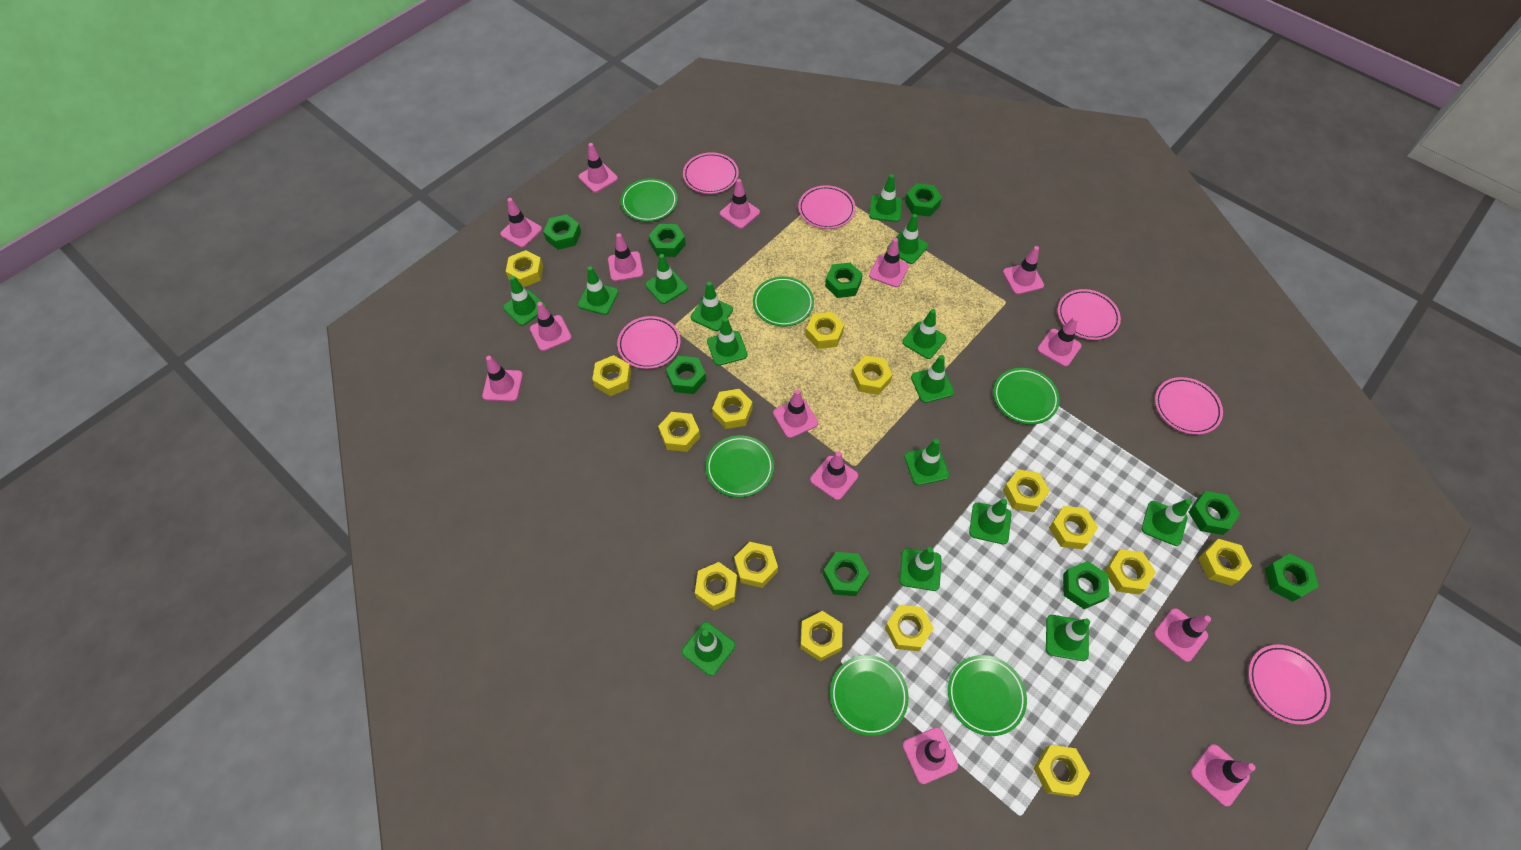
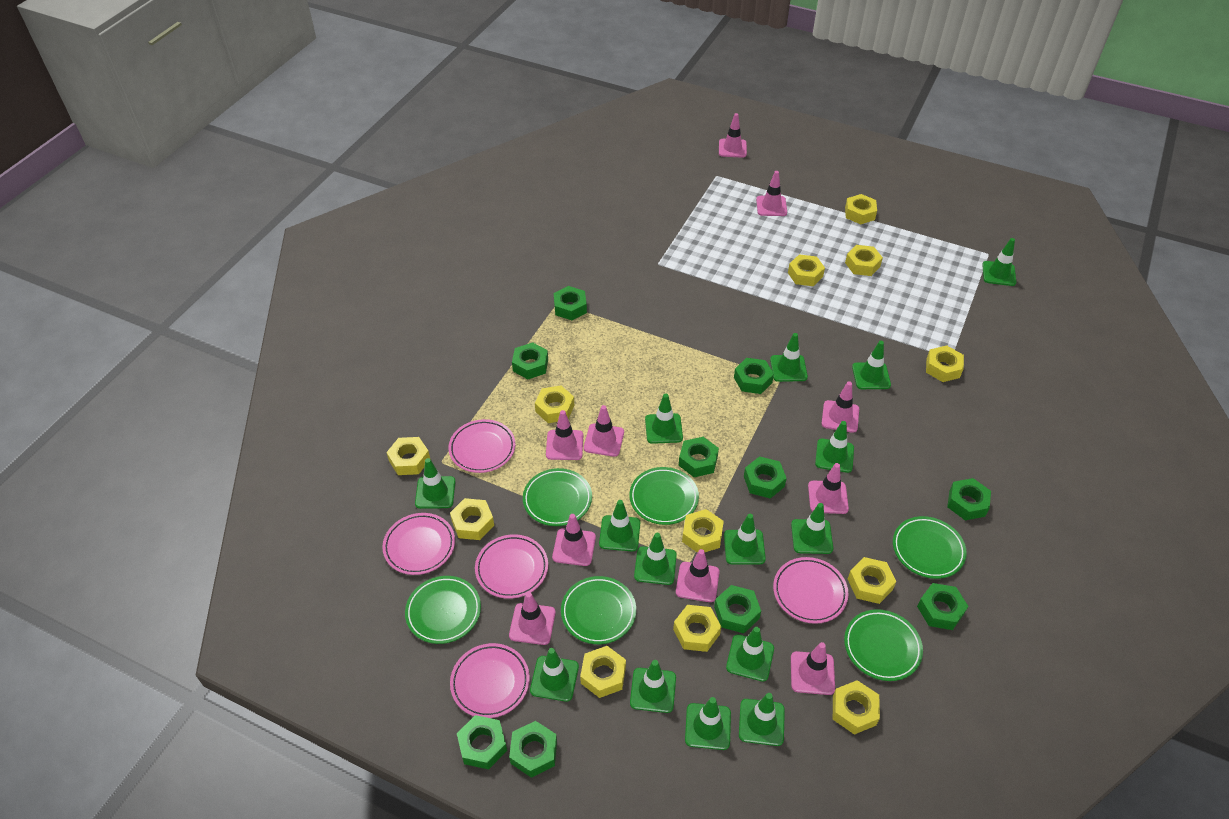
green nut: [543,214,581,250] [648,224,686,257] [666,356,706,394] [823,552,869,596] [825,262,863,298] [905,183,942,217] [1063,561,1109,609] [1188,491,1240,535] [1265,553,1319,602] = 9 -> [457,715,507,769] [509,721,557,778] [512,342,548,379] [554,286,587,320] [679,437,719,477] [714,585,761,633] [734,358,774,394] [744,456,787,499] [917,583,968,630] [947,478,991,520] = 10
pink plate: [617,316,681,369] [683,152,739,194] [798,185,856,229] [1058,289,1121,340] [1155,377,1223,435] [1248,645,1330,725] = 6 -> [382,513,455,575] [448,419,515,473] [450,643,530,718] [475,534,548,599] [773,557,849,624] = 5
pink traffic cone: [482,356,523,402] [500,198,542,248] [530,302,572,351] [579,143,618,193] [608,233,643,281] [720,179,760,229] [773,389,818,438] [810,451,858,500] [869,238,909,287] [903,727,958,784] [1003,246,1044,295] [1037,317,1082,367] [1154,608,1211,662] [1190,744,1255,807] = 14 -> [509,592,556,645] [546,410,583,460] [552,514,596,566] [584,405,624,457] [676,549,719,602] [719,113,747,158] [756,171,787,216] [791,642,835,695] [808,463,849,514] [822,381,859,433] = 10
yellow nut: [506,250,543,287] [592,355,631,396] [658,412,700,452] [695,562,737,610] [712,389,753,429] [734,542,778,588] [800,611,842,661] [806,312,844,349] [852,356,892,395] [885,605,934,651] [1003,469,1050,513] [1033,745,1090,797] [1049,506,1098,549] [1104,549,1156,595] [1198,539,1252,586] = 15 -> [386,437,430,475] [450,498,494,540] [535,386,574,423] [580,646,626,698] [673,605,721,652] [682,509,724,553] [788,254,825,286] [833,680,880,735] [845,194,877,224] [845,245,883,276] [848,557,897,604] [926,345,964,382] = 12

